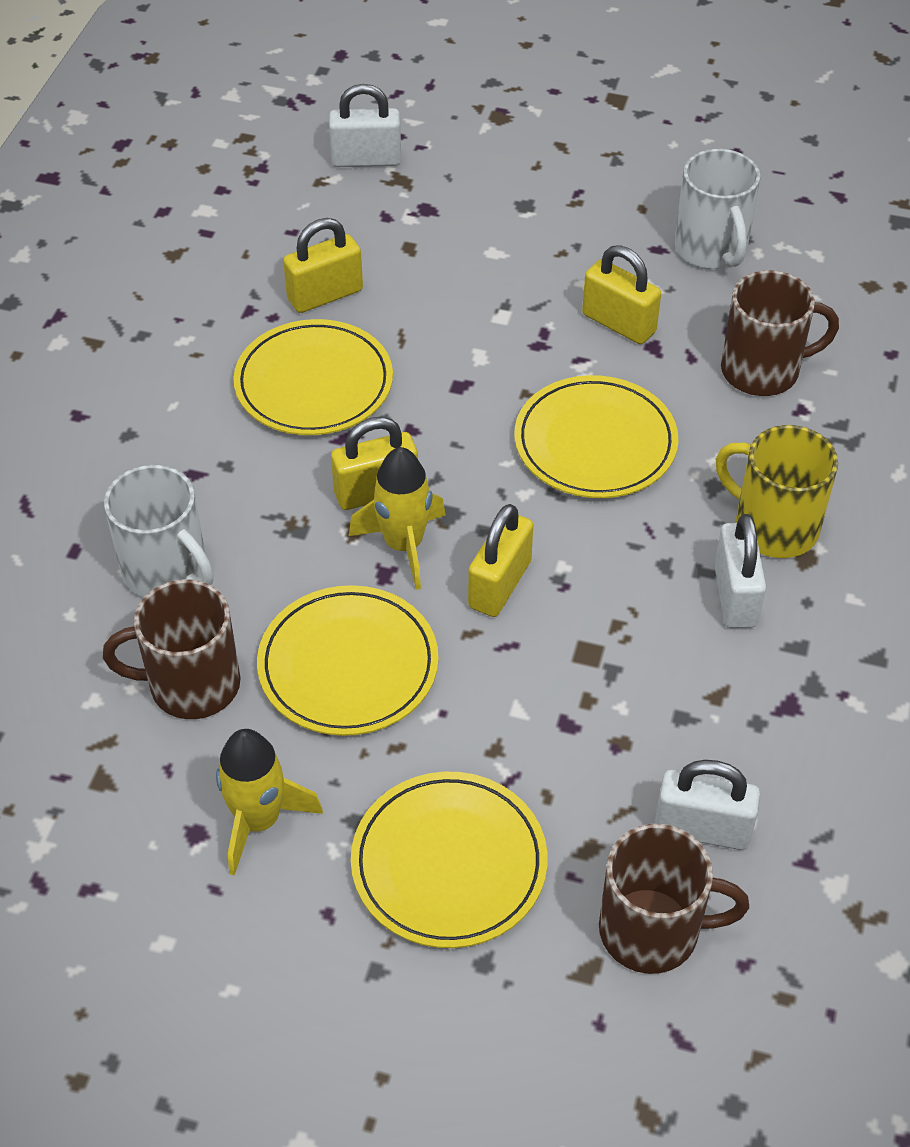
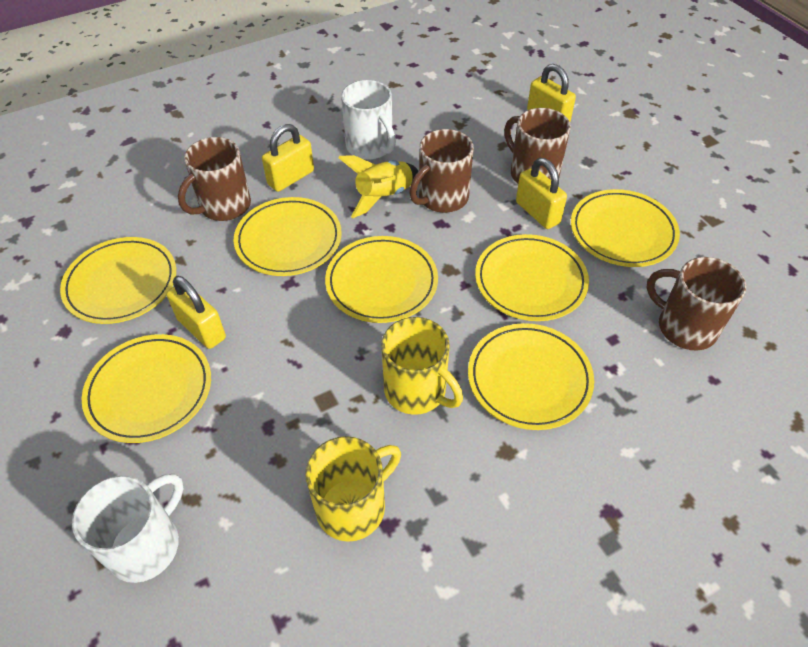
brown mug: [103,579,241,719] [599,824,749,974] [721,270,839,396] = 3 -> [178,137,251,221] [409,129,474,213] [504,108,571,183] [646,257,746,350] = 4
white padlock: [329,84,401,167] [655,760,760,850] [714,514,766,628] = 3 -> none = 0
yellow mug: [716,425,838,558] = 1 -> [305,436,401,542] [381,317,463,415] = 2
yellow plate: [234,319,393,435] [257,585,439,736] [351,772,548,948] [514,375,679,498] = 4 -> [60,237,176,324] [82,334,211,443] [234,197,342,276] [325,236,438,323] [468,323,594,430] [475,234,589,321] [571,189,680,267] = 7
yellow rocket: [216,729,323,875] [349,447,446,590] = 2 -> [338,155,418,218] = 1

